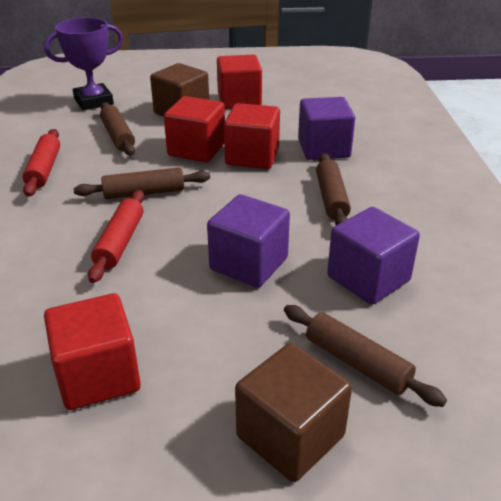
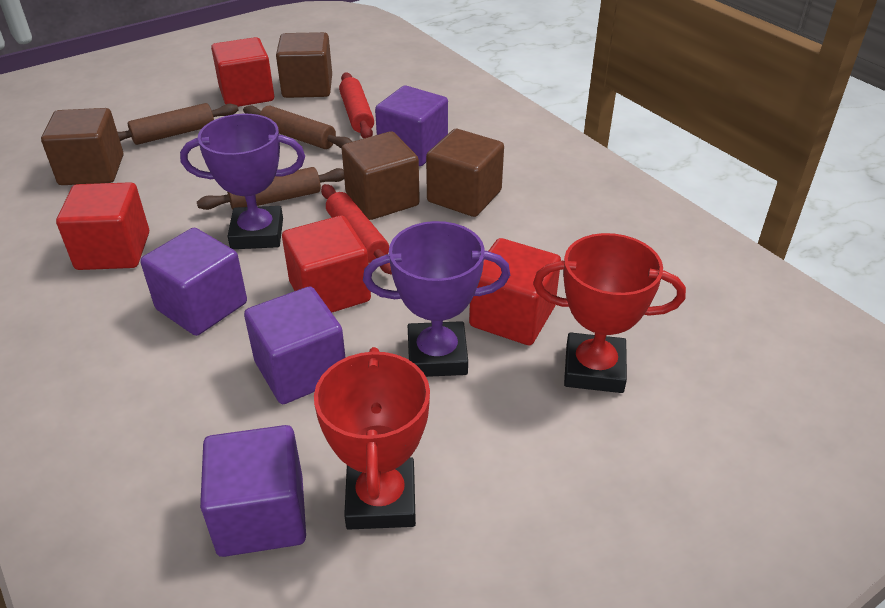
brown cube: [150,63,209,117] [235,343,352,482] = 2 -> [41,108,123,185] [276,32,332,98] [342,131,420,220] [426,129,504,217] = 4
brown rolling pin: [74,167,210,199] [100,102,135,156] [284,305,447,407] [316,153,351,225] = 4 -> [117,103,239,145] [197,167,344,210] [243,105,352,149] = 3
purple cube: [207,194,290,288] [298,97,355,160] [327,207,420,305] = 3 -> [140,228,247,336] [200,425,306,557] [244,286,346,404] [375,86,448,166] = 4
purple trophy: [44,17,123,110] = 1 -> [180,114,305,249] [363,221,510,377] = 2
red trophy: none = 0 -> [314,347,430,530] [533,233,686,393] = 2

